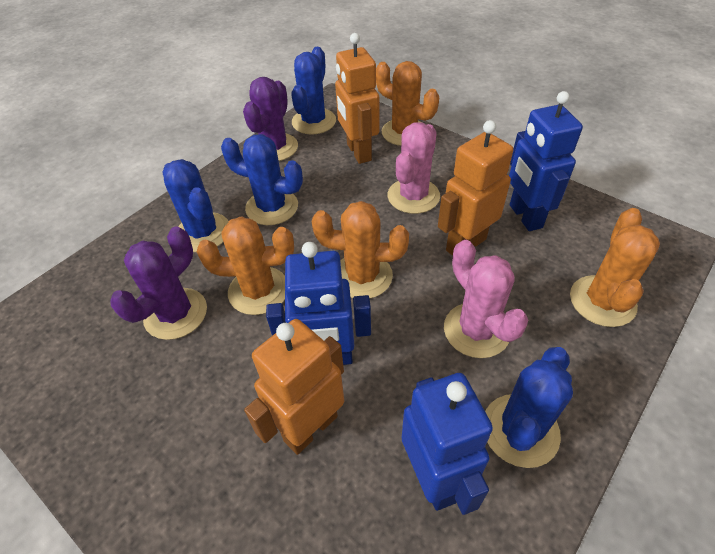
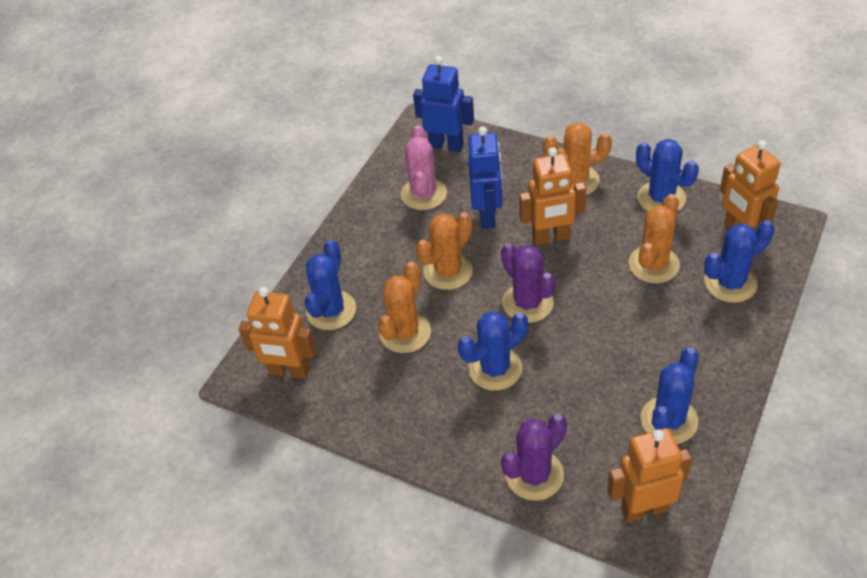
blue cactus: [163,159,229,252] [221,134,303,225] [291,47,336,135] [485,347,573,468] = 4 -> [305,240,356,330] [458,311,528,391] [636,139,699,211] [641,347,699,444] [704,220,774,303] = 5
blue robot: [266,242,371,365] [402,373,493,515] [509,91,583,231] = 3 -> [413,56,474,152] [468,126,503,229] = 2
orange robot: [244,319,344,455] [335,33,379,164] [438,120,513,256] = 3 -> [239,287,316,379] [519,147,586,245] [607,428,692,523] [720,140,781,234] = 4
pink cactus: [388,122,440,214] [444,240,528,358] = 2 -> [401,125,447,210] = 1

